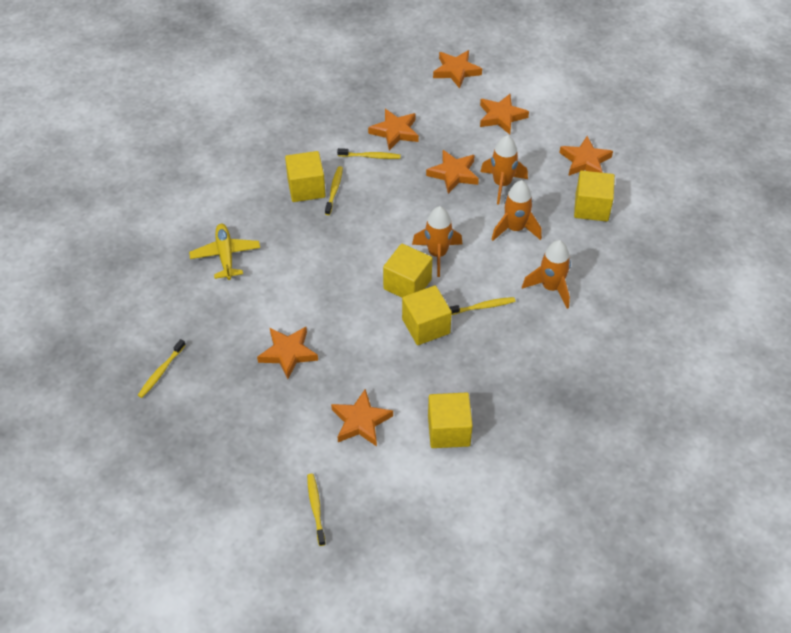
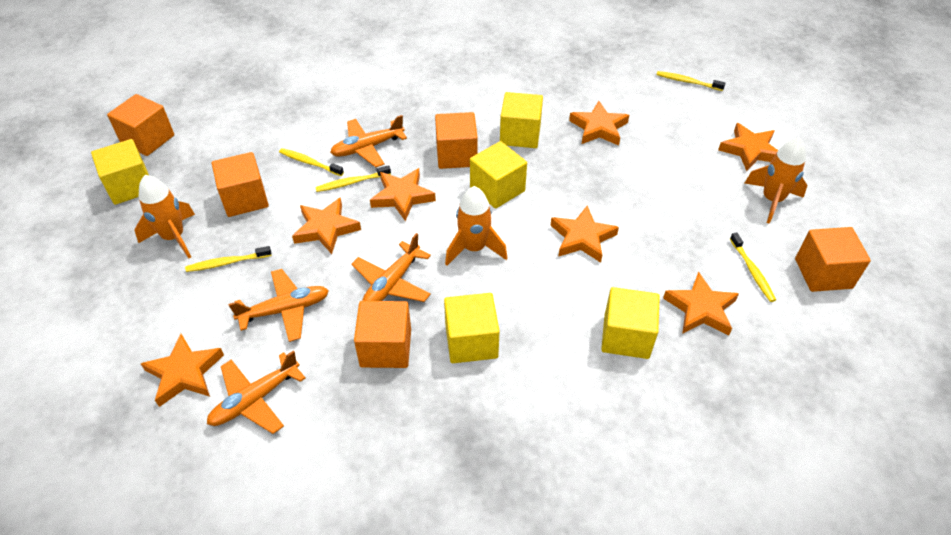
orange cube: none = 0 -> [107,94,174,156] [212,152,269,217] [354,301,411,368] [435,112,478,169] [795,227,871,292] = 5
orange plane: none = 0 -> [207,350,306,434] [228,269,329,342] [330,115,407,167] [352,233,431,302] = 4
orange rocket: [412,206,462,277] [480,135,528,205] [491,180,542,241] [522,240,571,309] = 4 -> [135,175,195,258] [445,186,507,265] [745,137,807,224] = 3
yellow plane: [189,224,260,280] = 1 -> none = 0

